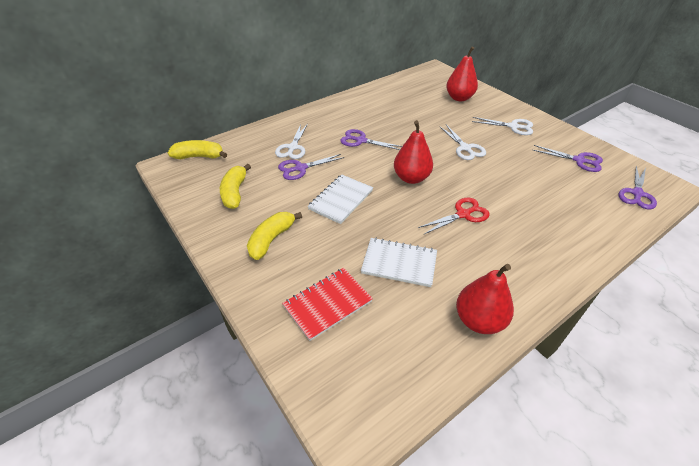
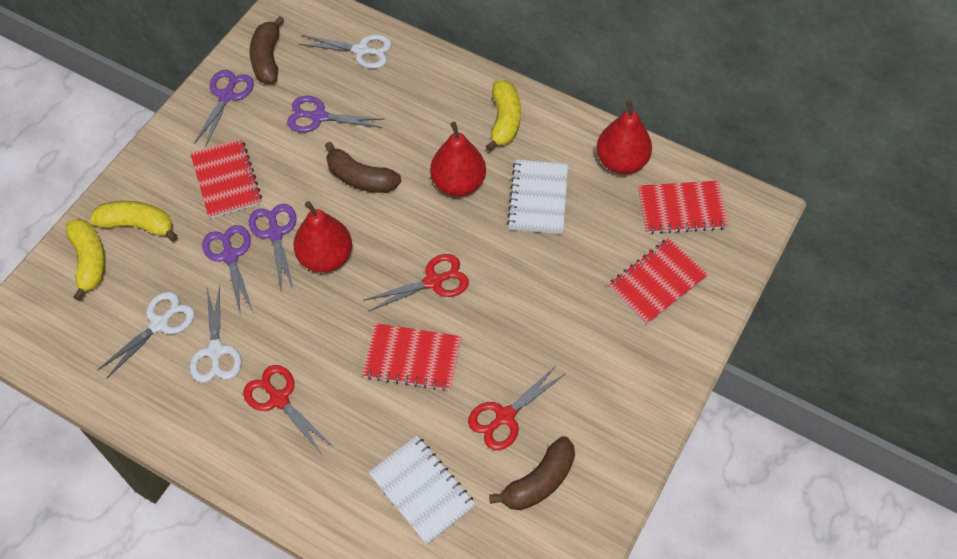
brown banana: none = 0 -> [250,16,284,84] [325,142,401,193] [489,436,575,510] = 3
red notebook: [282,268,373,341] = 1 -> [190,138,262,219] [362,323,461,391] [608,238,708,325] [638,181,729,234] = 4
red scissors: [418,198,490,235] = 1 -> [243,365,332,456] [365,254,469,312] [468,365,565,450] = 3

